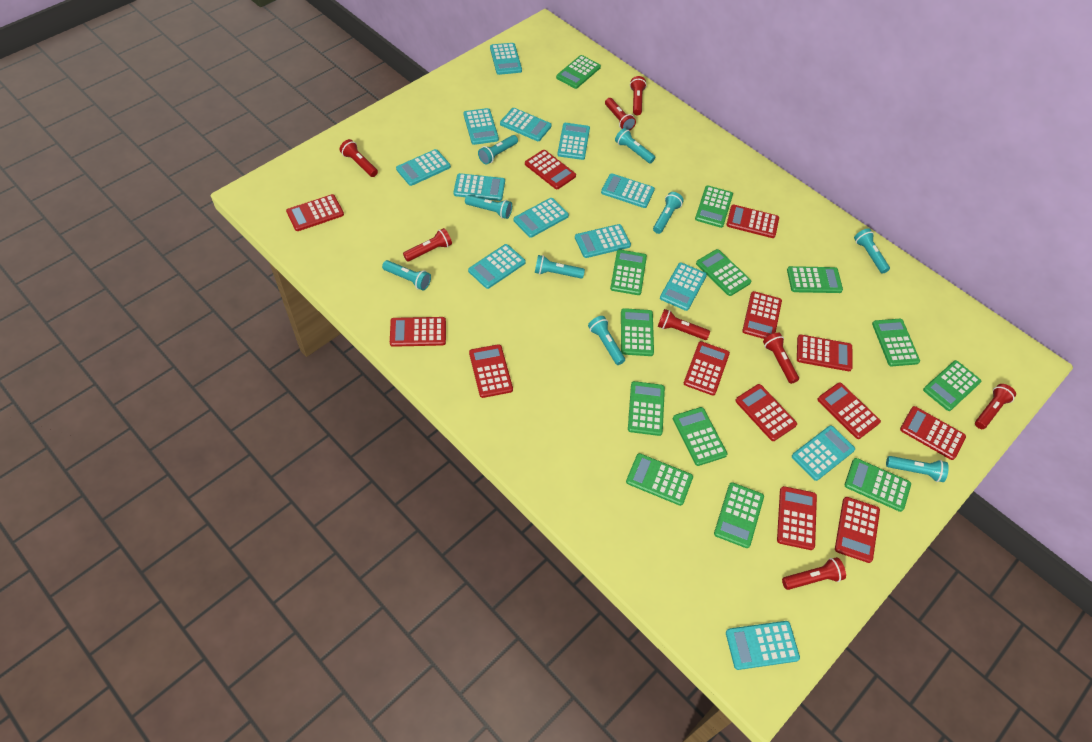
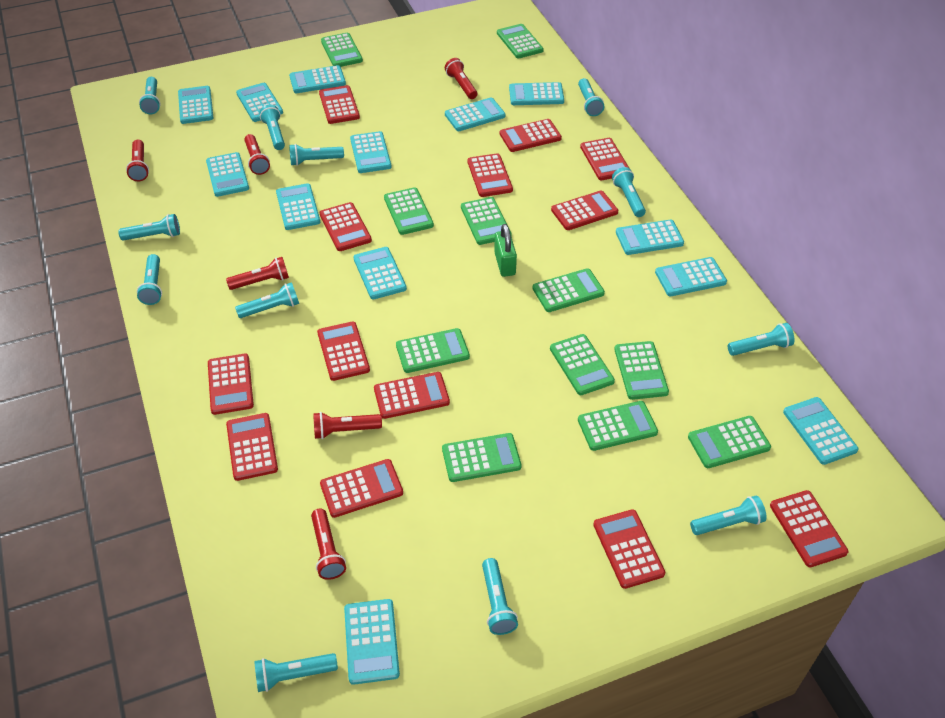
green calculator: [556,55,601,89] [610,249,647,295] [621,308,654,356] [626,453,693,506] [628,381,665,436] [673,407,727,466] [695,185,733,228] [696,249,751,296] [714,482,764,548] [787,266,843,293] [845,458,911,512] [872,319,920,366] [923,360,981,411] = 13 -> [321,33,363,67] [384,187,434,235] [396,328,470,373] [442,433,522,482] [461,197,512,245] [497,24,544,59] [532,268,605,312] [550,334,615,395] [578,401,658,451] [614,341,669,400] [688,416,771,468] = 11
green padlock: none = 0 -> [494,224,517,277] = 1
red flashlight: [340,139,378,177] [403,228,452,262] [605,98,636,130] [630,76,647,115] [658,309,710,340] [763,333,799,384] [782,557,846,590] [975,384,1016,429] = 8 -> [126,140,149,181] [226,257,289,290] [244,134,270,175] [311,509,346,580] [313,412,382,439] [445,58,477,99] = 6
turquoise flashlight: [382,260,431,290] [465,195,512,219] [478,135,518,165] [535,255,585,279] [588,316,625,365] [615,128,655,164] [653,192,684,234] [854,228,890,274] [886,456,949,482] = 9 -> [118,214,180,240] [137,254,162,305] [139,77,161,114] [235,282,299,318] [254,653,338,692] [259,105,285,150] [289,144,344,166] [482,558,518,635] [578,78,604,116] [612,167,646,217] [690,496,767,535] [728,323,794,356] = 12

